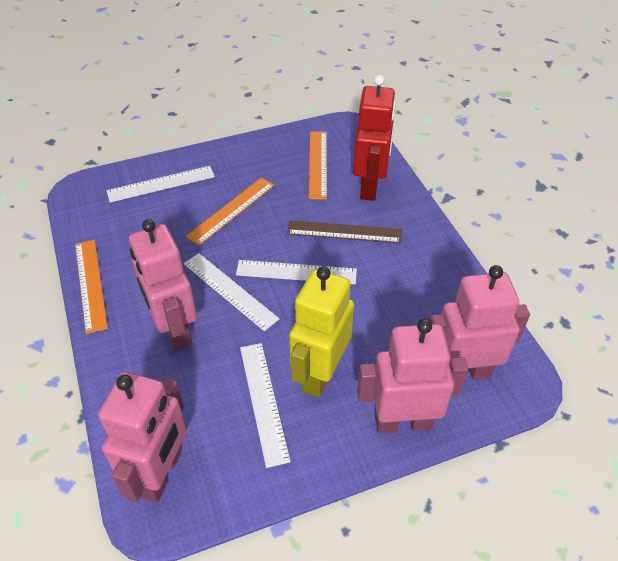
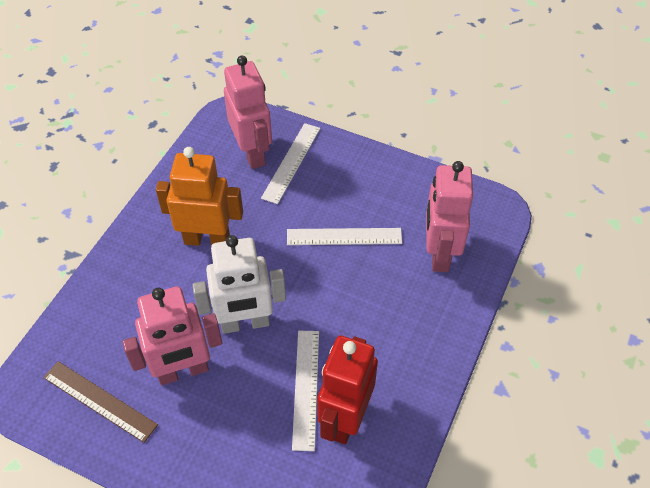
orange robot: none = 0 -> [156,147,243,246] = 1
orange ruler: [75,240,108,334] [186,178,275,246] [309,131,327,200] = 3 -> none = 0
pink robot: [98,372,187,503] [129,219,197,350] [357,319,468,433] [428,265,530,380] = 4 -> [123,286,222,385] [224,55,272,169] [426,161,473,272] = 3
white robot: none = 0 -> [193,235,286,334] = 1
white ruler: [106,166,215,203] [184,253,280,331] [236,260,357,284] [240,343,291,468] = 4 -> [261,123,320,204] [287,228,402,245] [292,331,319,451] = 3
yellow robot: [289,266,354,398] = 1 -> none = 0

